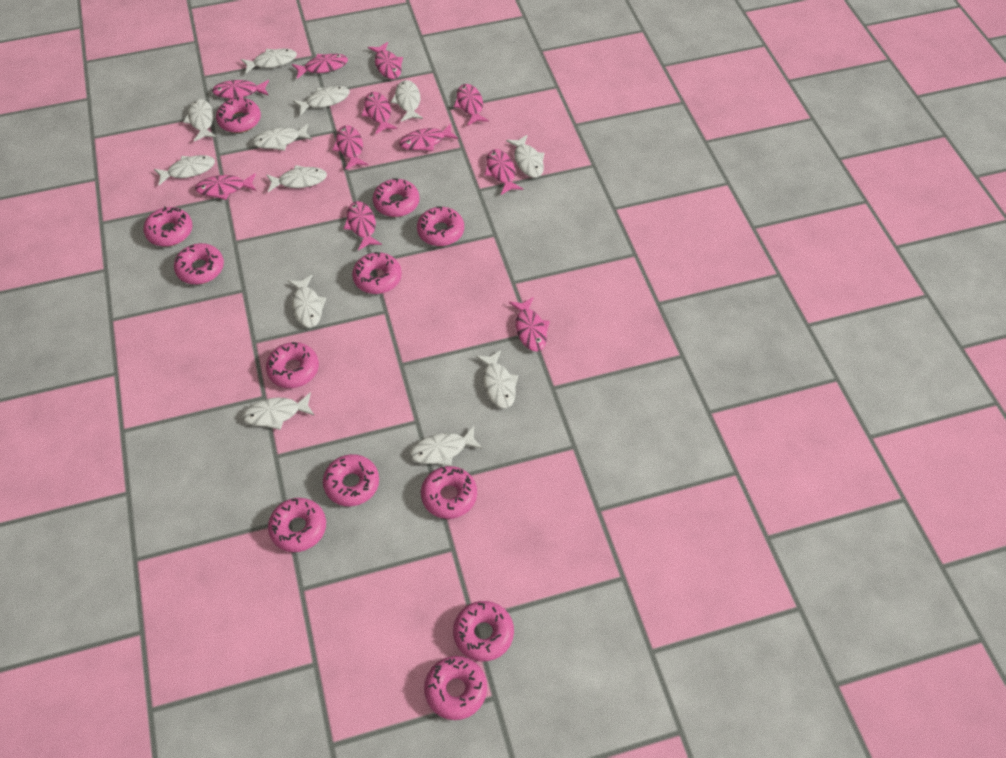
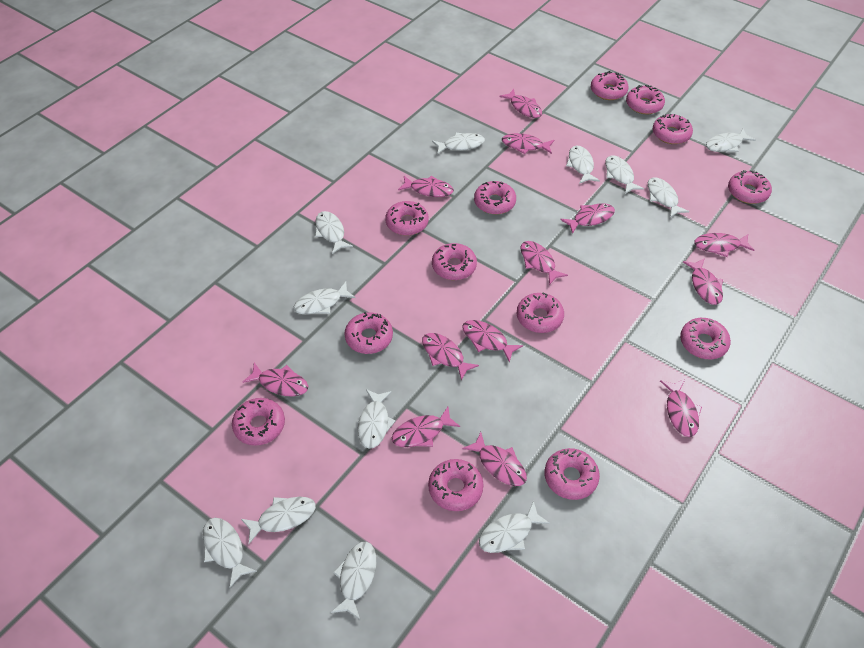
pink donut: [143,206,193,247] [174,243,224,284] [216,97,261,133] [266,342,319,388] [268,498,326,552] [323,454,379,506] [352,252,402,294] [373,178,419,217] [417,206,464,246] [421,466,477,519] [424,656,487,720] [453,601,514,661] = 12 -> [232,398,285,446] [345,312,393,354] [385,201,429,235] [428,459,484,511] [432,243,477,280] [474,181,516,214] [517,293,564,333] [544,448,600,500] [591,71,629,100] [626,85,665,114] [653,114,693,144] [680,318,731,359] [728,170,772,204] = 13
pink fish: [195,173,256,200] [212,80,269,99] [292,54,348,79] [332,125,368,170] [343,201,382,250] [361,92,397,134] [368,42,403,79] [399,123,458,151] [454,84,489,126] [485,149,523,195] [509,297,550,351] = 11 -> [243,363,308,397] [392,407,460,447] [398,176,454,197] [422,333,479,381] [462,320,523,363] [463,432,527,486] [499,89,542,118] [502,133,554,154] [520,241,568,285] [560,203,615,234] [660,379,702,437] [683,258,723,305] [694,233,755,257] = 13

